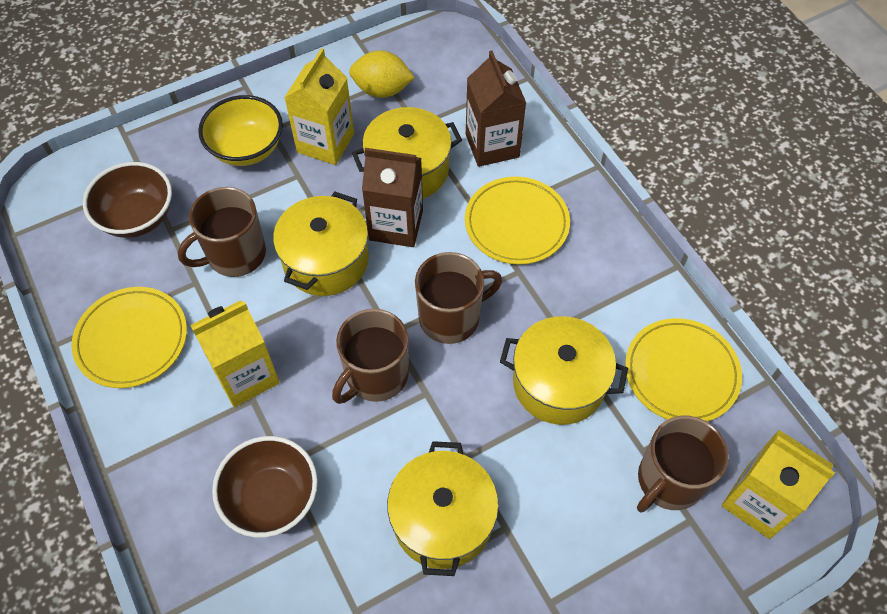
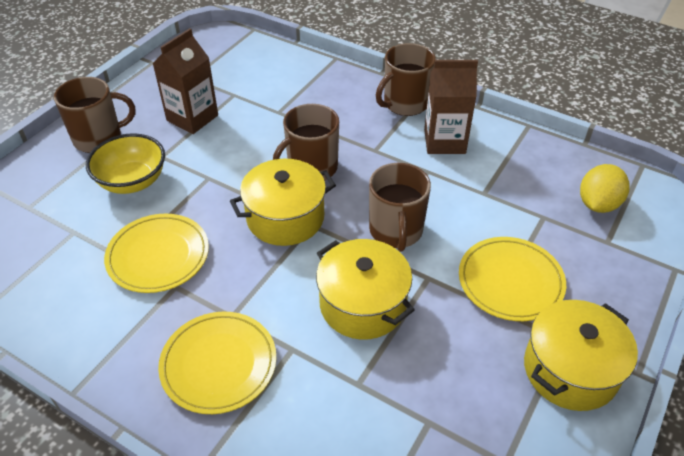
brown bowl: [83,162,172,238] [212,436,317,538] = 2 -> none = 0
yellow carton: [190,300,280,407] [284,48,354,165] [722,430,835,539] = 3 -> none = 0
yellow pot: [273,192,369,296] [352,107,462,199] [387,441,499,576] [500,316,628,425] = 4 -> [230,159,336,246] [316,239,414,340] [524,300,638,411] = 3

